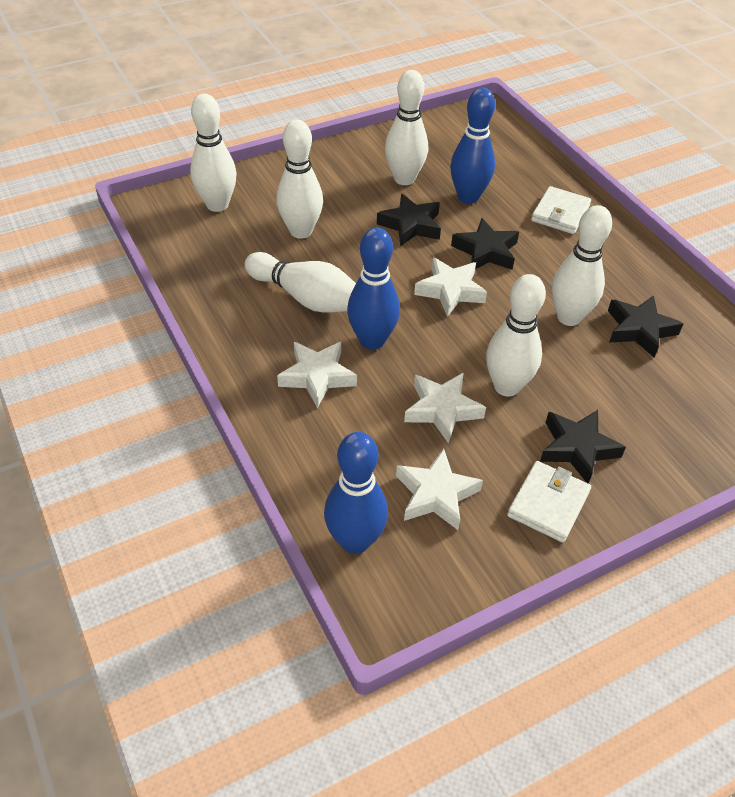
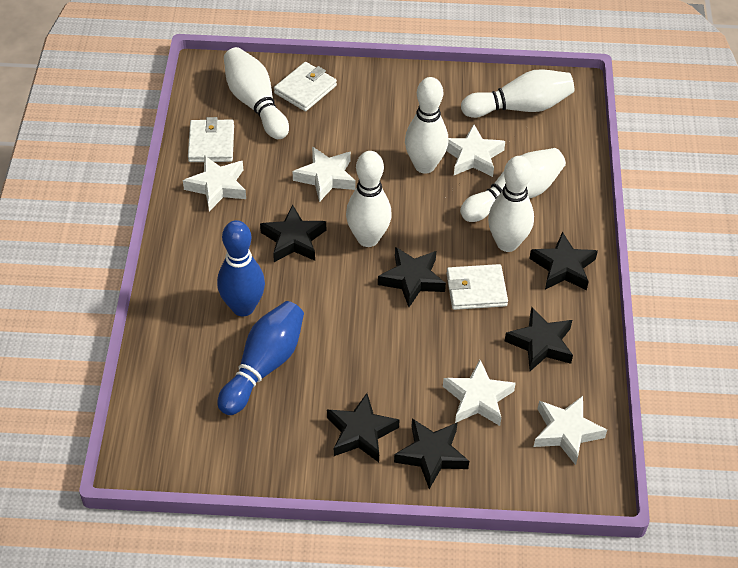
black star: [377,194,441,247] [451,218,519,270] [540,410,626,484] [608,295,683,358] = 4 -> [260,205,326,262] [327,393,400,462] [378,247,446,307] [394,419,469,489] [505,307,573,371] [529,232,598,290] = 6
blue bowling pin: [324,432,388,554] [347,228,400,350] [450,88,495,204] = 3 -> [217,220,265,316] [217,301,304,415] = 2
white star: [277,342,357,408] [396,449,483,530] [404,372,486,443] [414,258,487,317] = 4 -> [183,155,246,211] [293,146,356,202] [443,360,516,426] [446,124,505,177] [534,396,607,465] = 5
white wallet: [507,461,591,543] [531,186,591,234] = 2 -> [188,117,234,162] [274,62,337,111] [446,264,508,310] = 3

